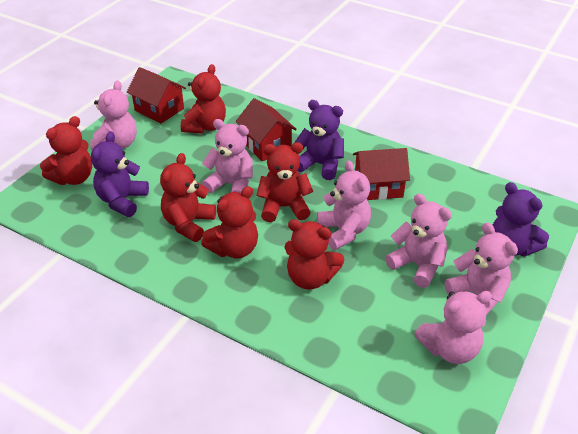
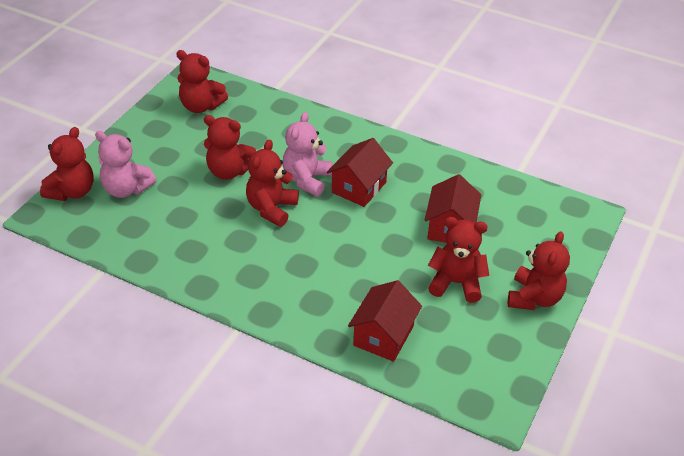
pink teddy bear: [90,80,137,151] [202,119,253,193] [317,161,371,250] [385,194,452,288] [414,291,492,364] [445,222,518,315] = 6 -> [95,131,156,198] [283,112,332,196] = 2
purple teddy bear: [91,131,149,217] [294,100,344,180] [493,182,549,257] = 3 -> none = 0

